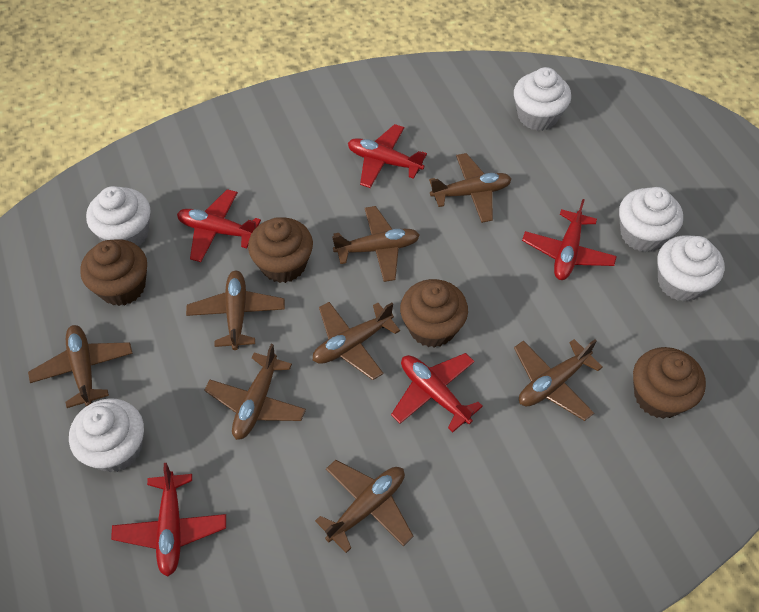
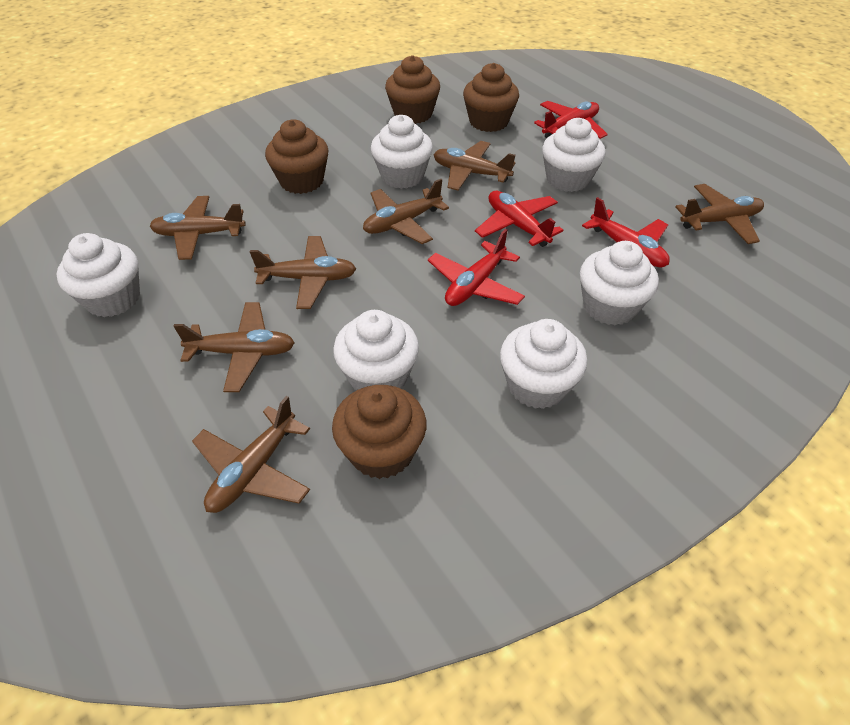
brown plane: [28,325,133,408] [186,271,285,350] [204,344,306,440] [312,302,400,380] [315,460,413,553] [332,206,420,282] [429,153,511,223] [514,339,603,421] = 8 -> [150,196,246,260] [174,302,295,392] [192,396,310,513] [250,236,356,309] [363,179,449,244] [433,141,515,191] [676,184,764,244] = 7
red plane: [111,463,226,577] [177,189,261,262] [348,124,427,188] [391,353,483,432] [522,199,617,280] = 5 -> [428,229,525,306] [475,191,563,247] [534,101,608,139] [582,197,670,267] = 4
white cupcake: [69,398,144,472] [86,186,151,246] [514,67,571,131] [619,187,683,252] [657,235,725,302] = 5 -> [56,233,140,317] [333,310,419,390] [371,115,433,189] [500,319,587,409] [542,118,606,192] [580,241,659,326] = 6

